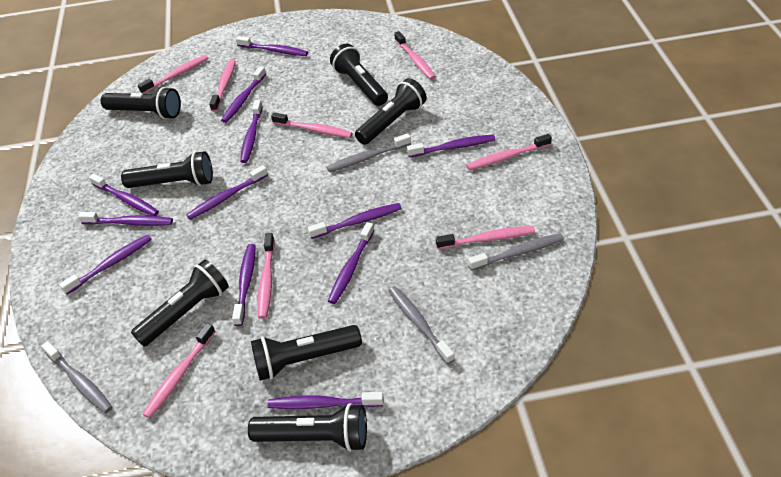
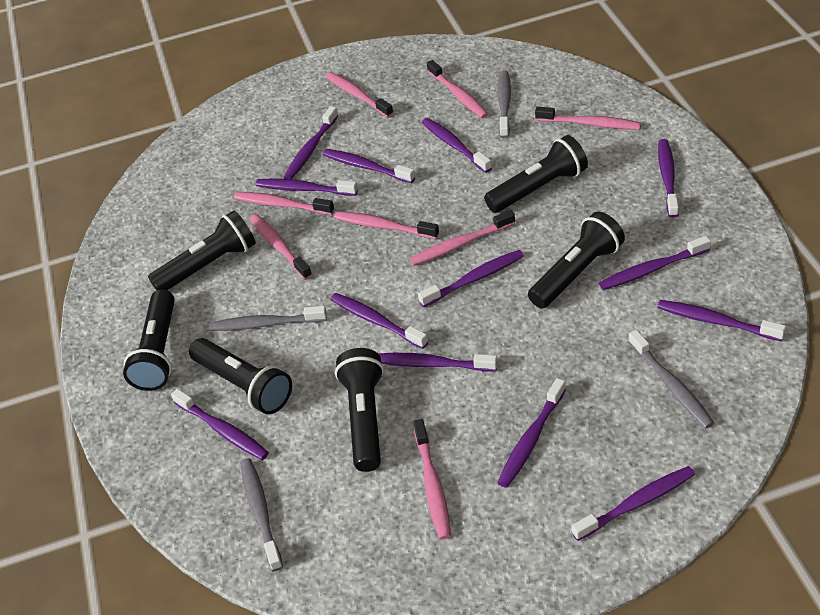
black flashlight: [101,87,181,119] [121,151,213,188] [131,260,229,347] [248,403,367,452] [251,325,362,381] [330,44,388,106] [355,78,427,145] = 7 -> [123,289,175,391] [148,210,256,291] [189,338,292,414] [335,348,384,472] [484,135,588,213] [528,212,625,309] = 6
purple toothbrush: [59,235,152,295] [78,212,173,226] [89,173,159,216] [186,165,268,220] [221,66,266,123] [232,244,256,326] [236,36,308,56] [240,100,263,163] [267,392,384,409] [308,203,402,239] [328,222,374,304] [407,135,495,158] = 12 -> [171,389,269,460] [255,178,358,196] [284,106,339,179] [323,149,415,183] [330,293,428,349] [378,353,498,371] [418,250,524,307] [422,118,492,173] [497,378,566,488] [571,466,695,541] [599,236,711,290] [657,300,786,341] [658,139,679,218] = 13

